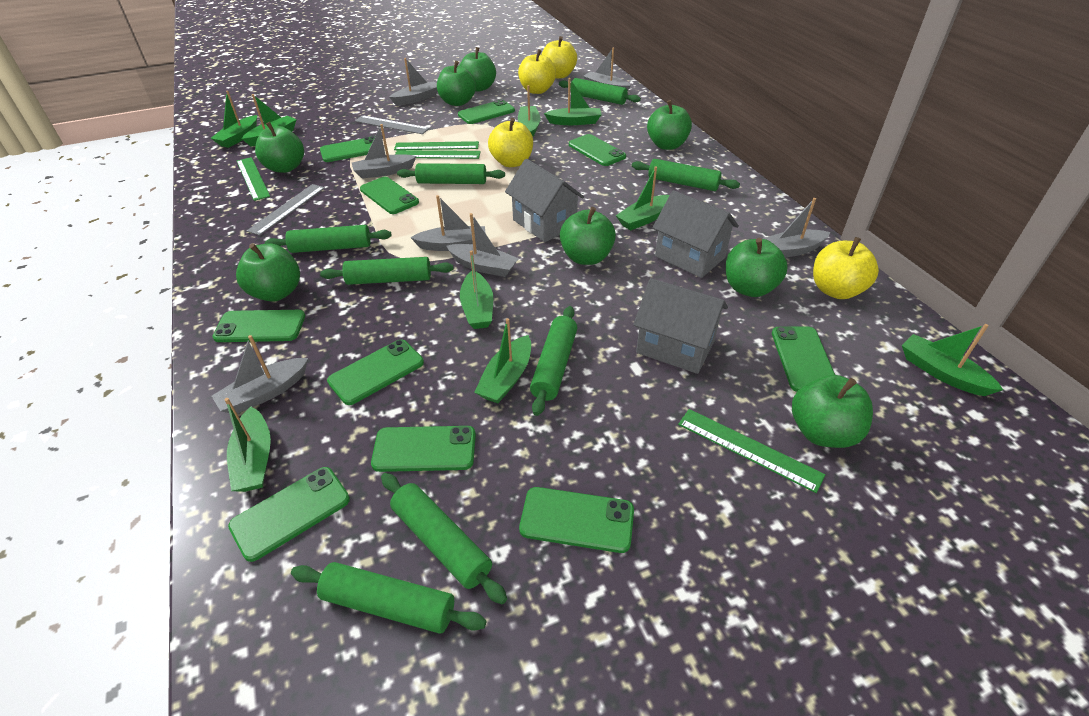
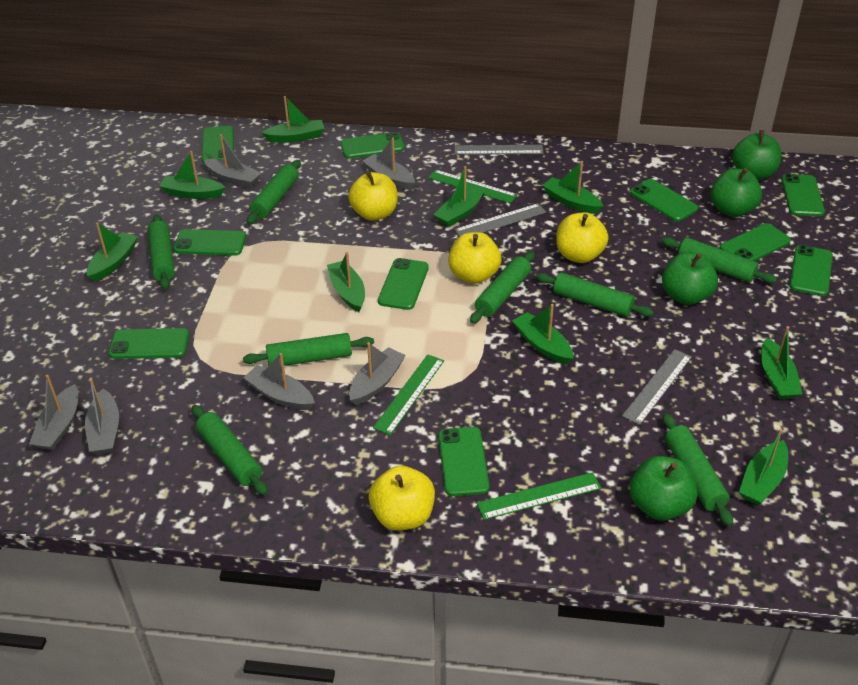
green apple: [236,243,300,302] [255,122,304,173] [437,61,476,106] [459,47,496,92] [560,207,616,265] [647,100,692,150] [726,238,788,297] [792,375,873,448] = 8 -> [630,456,697,521] [662,252,718,305] [711,168,762,217] [732,130,782,180] = 4
green ruler: [237,157,270,201] [394,141,479,150] [395,150,481,159] [678,409,825,493] = 4 -> [373,354,444,435] [428,170,517,203] [477,472,601,520] = 3
grey boat: [212,335,308,414] [352,124,416,179] [389,58,438,105] [410,195,486,251] [446,213,519,277] [583,47,631,91] [763,198,831,257] = 7 -> [29,375,78,450] [85,379,119,455] [204,134,261,188] [243,353,315,410] [349,342,406,405] [363,138,415,190] = 6
grey house: [505,159,584,242] [633,278,728,374] [653,190,739,278] = 3 -> none = 0
grey ruler: [247,184,325,236] [355,115,430,134] = 2 -> [454,145,544,155] [454,203,546,236] [622,349,692,425] = 3

